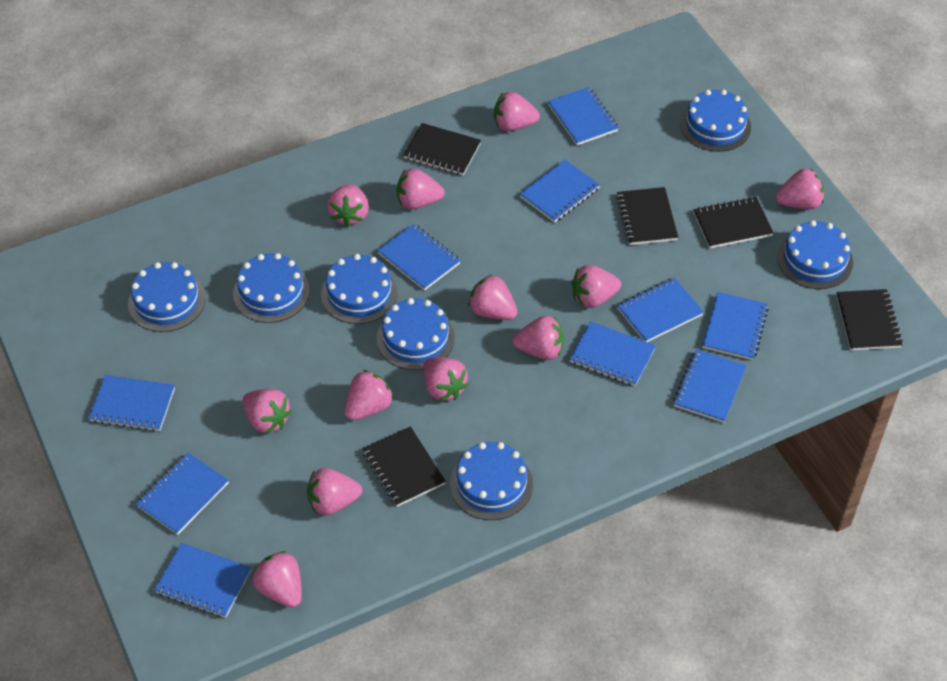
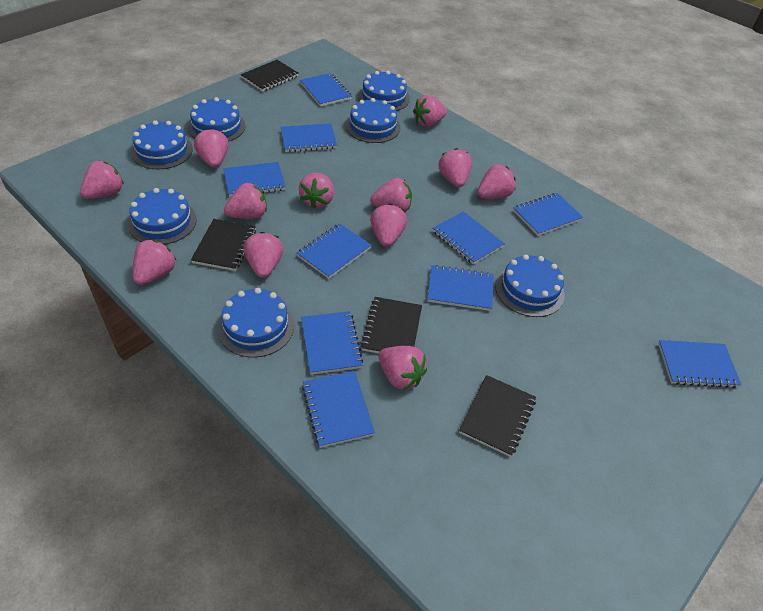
black notebook: [362,426,446,507] [403,123,481,175] [616,187,678,245] [693,197,774,249] [836,289,903,350] = 5 -> [191,219,256,271] [241,60,299,92] [361,297,422,354] [459,375,536,457] = 4

